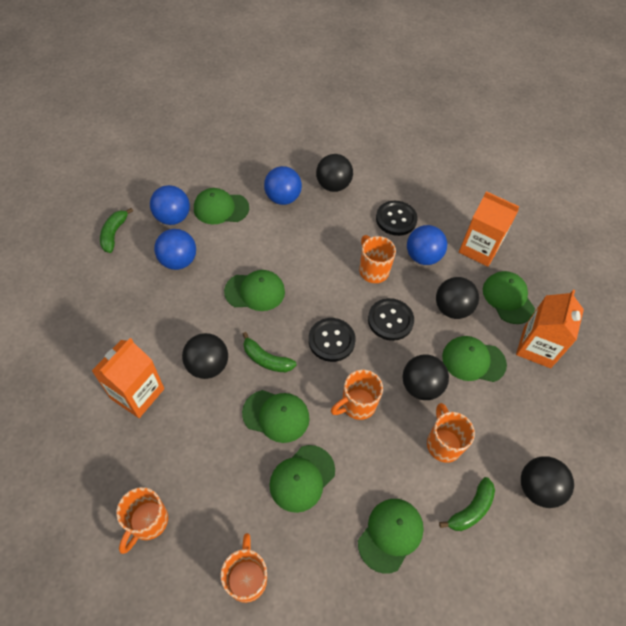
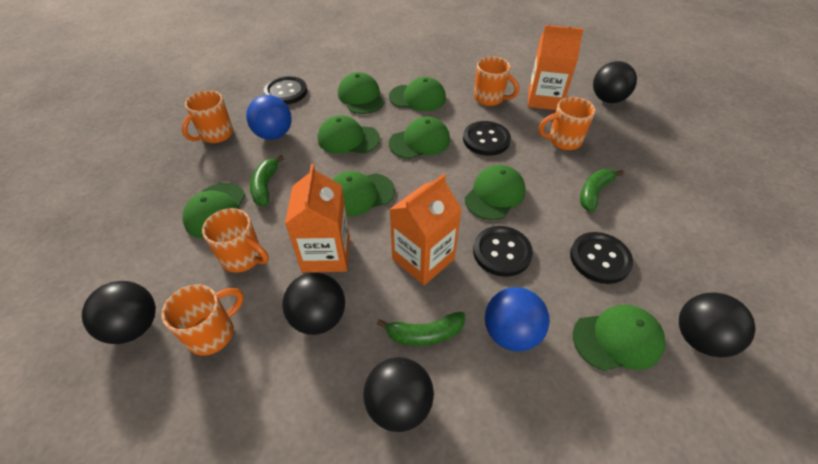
black button: [308,318,356,362] [368,298,414,341] [376,201,418,236] = 3 -> [264,76,307,105] [463,121,511,156] [473,226,533,277] [570,232,633,284] = 4
blue ball: [150,185,190,225] [154,229,196,270] [264,166,302,205] [407,225,447,265] = 4 -> [246,95,292,140] [485,287,550,351] = 2
green cap: [194,188,249,224] [224,270,285,311] [242,390,310,443] [269,445,335,513] [358,499,424,574] [442,336,507,382] [483,271,535,324] = 7 -> [182,183,246,239] [318,115,380,154] [332,171,395,217] [338,72,384,114] [389,77,446,111] [389,117,450,159] [465,165,526,220] [573,305,665,371] = 8

